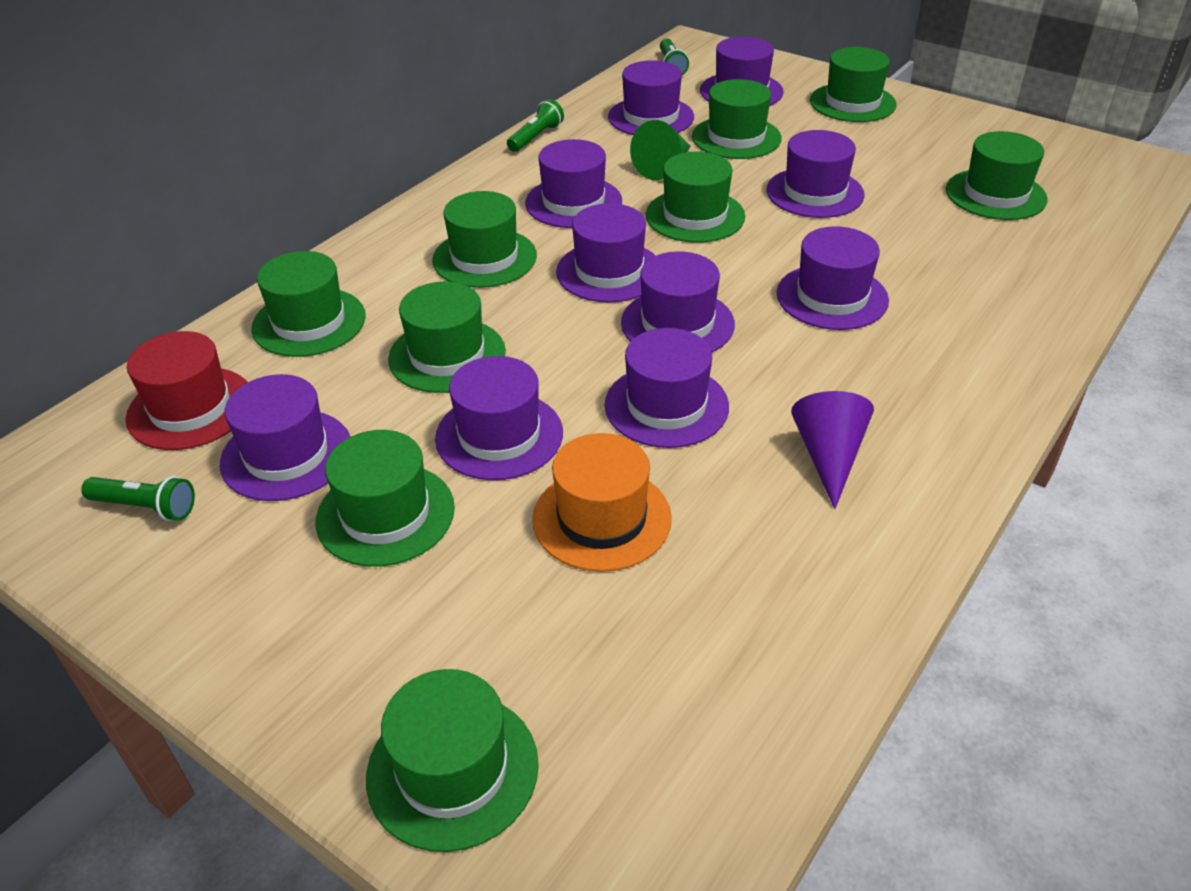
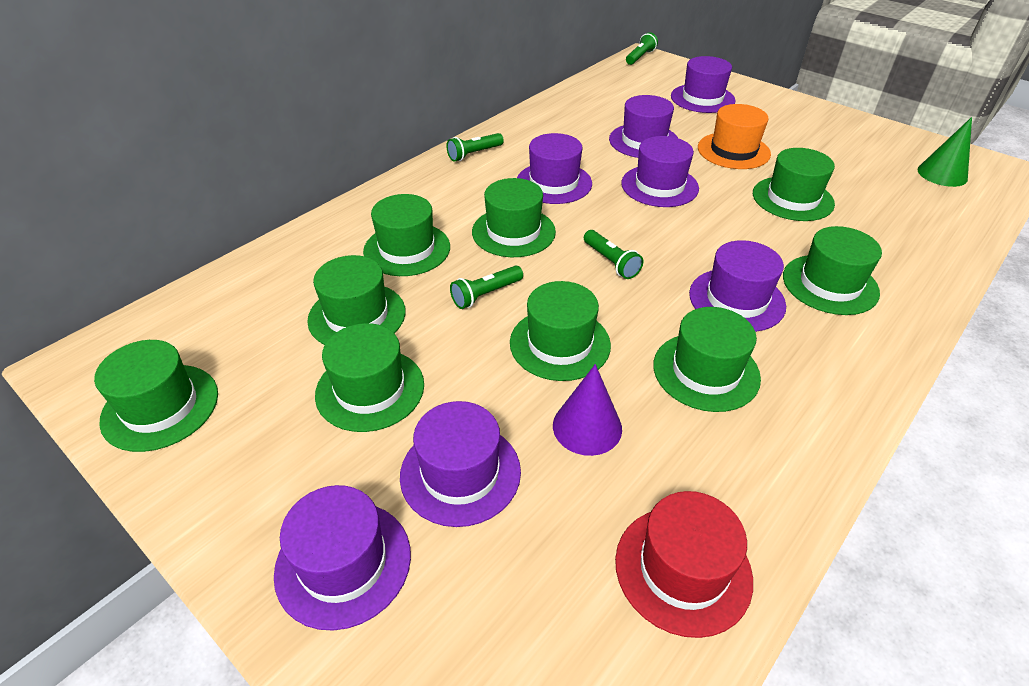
green flashlight: [81,476,195,521] [507,99,564,152] [660,38,689,75] = 3 -> [446,133,504,162] [450,266,523,309] [584,230,643,279] [626,32,658,65] = 4
purple hat: [220,374,351,501] [435,356,563,480] [525,139,622,228] [556,203,655,303] [605,328,729,448] [608,60,694,135] [621,251,735,352] [700,36,784,106] [766,130,864,218] [777,226,889,330] = 10 -> [274,485,411,631] [400,401,521,527] [517,133,592,204] [609,95,678,158] [621,136,699,207] [671,56,736,113] [689,240,786,332] = 7

